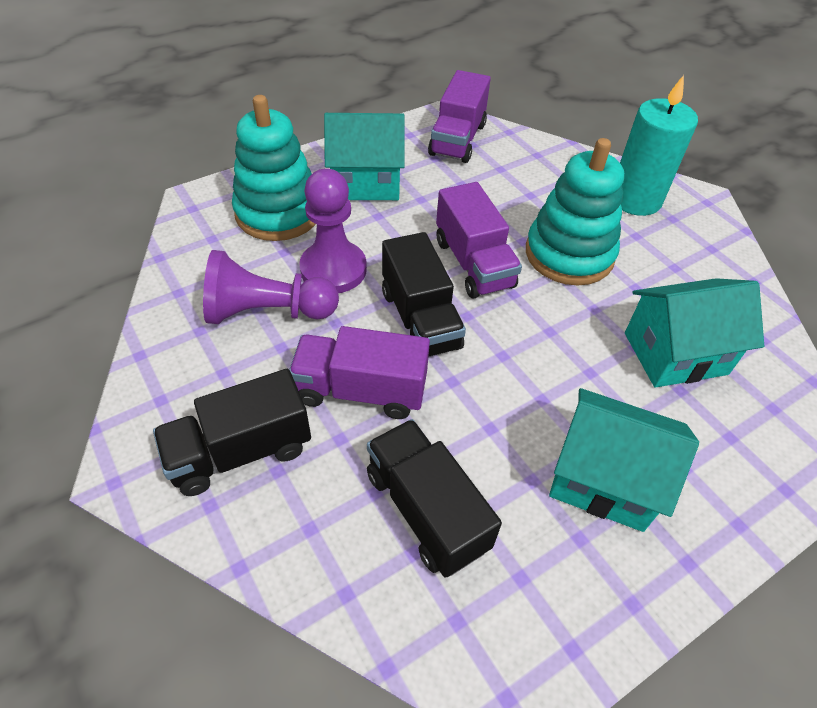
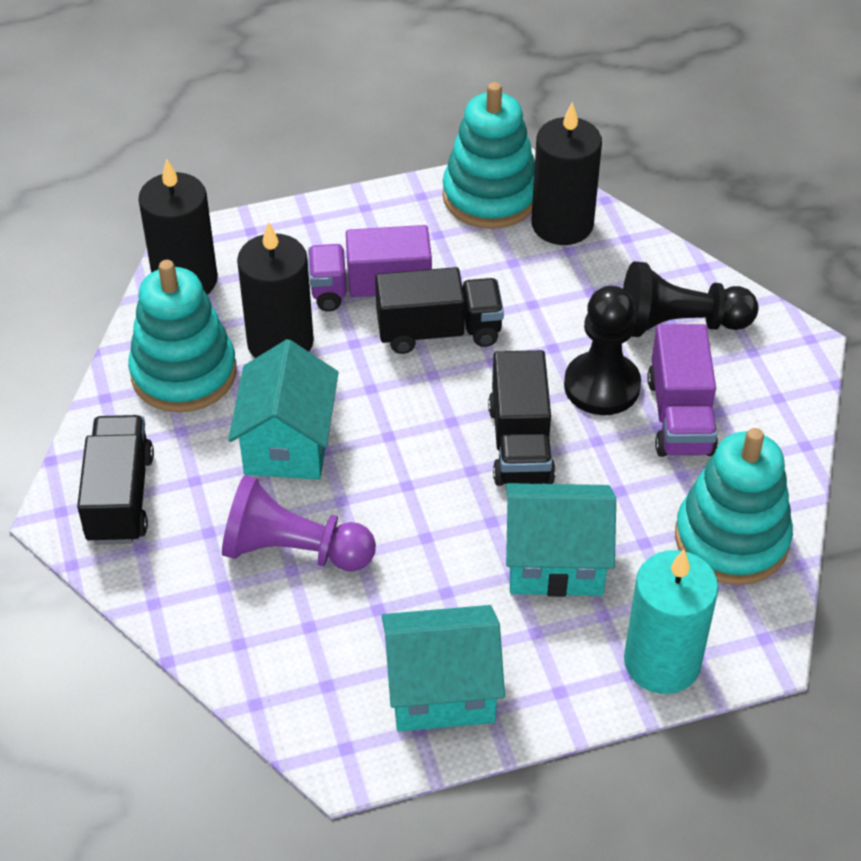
black candle: none = 0 -> [138,159,217,295] [237,221,314,358] [531,102,602,245] = 3
black pawn: none = 0 -> [564,286,641,415] [623,261,758,337] = 2
purple pawn: [203,250,339,324] [299,168,367,293] = 2 -> [222,475,376,571] = 1
purple truck: [289,326,430,419] [428,70,491,163] [436,182,522,299] = 3 -> [308,225,432,312] [647,324,718,457] = 2
turquoise stacking toy: [232,95,315,241] [526,138,624,286] = 2 -> [128,260,237,413] [442,82,535,229] [675,428,793,585] = 3

